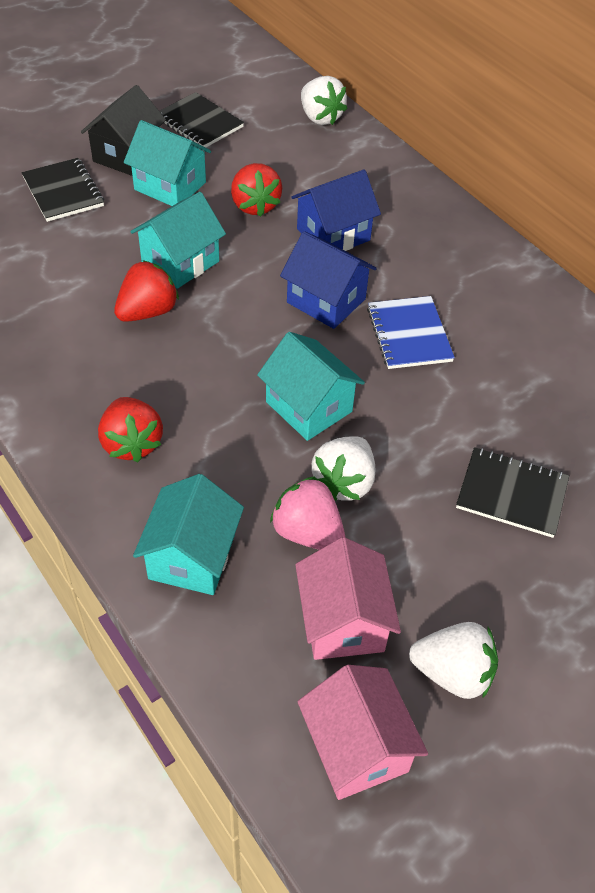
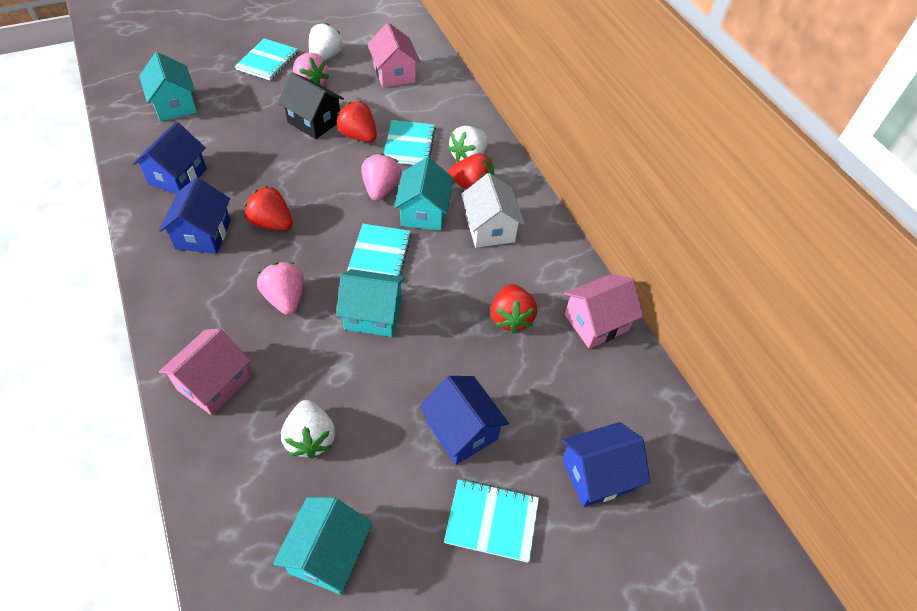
black notebook: [22,158,104,222] [160,92,244,148] [456,447,569,538] = 3 -> none = 0
blue house: [280,231,377,329] [291,169,381,251] = 2 -> [132,122,207,194] [159,177,231,254] [419,376,509,465] [562,422,650,507] = 4
blue notebook: [367,296,455,369] = 1 -> none = 0
pink house: [295,537,401,660] [297,665,428,800] = 2 -> [159,328,250,415] [367,23,420,88] [564,274,643,348] = 3
pink strawberry: [270,477,345,550] = 1 -> [257,262,304,315] [293,53,329,86] [361,153,402,201] = 3
red strawberry: [98,397,163,462] [114,260,179,322] [231,163,282,217] = 3 -> [245,186,293,230] [336,101,377,142] [448,153,494,190] [491,284,537,333] = 4
turquoise notebook: none = 0 -> [235,39,298,80] [347,224,412,276] [384,120,436,165] [444,479,539,563] = 4
white house: none = 0 -> [461,173,525,248] = 1

